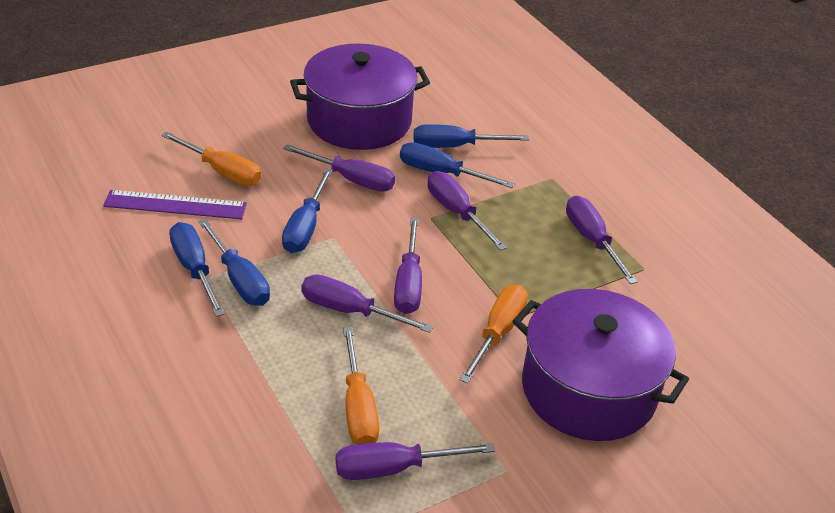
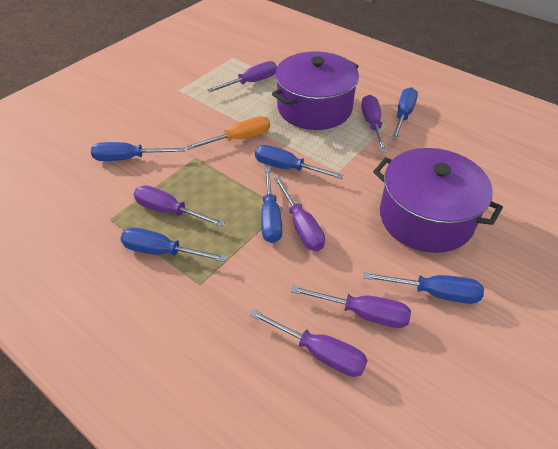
blue screwdriver: [169,222,225,317] [198,219,270,306] [282,168,333,253] [400,142,515,188] [414,124,530,148] = 5 -> [91,142,185,161] [120,228,227,262] [255,145,345,179] [261,167,282,243] [363,272,484,304] [391,87,418,140] = 6
orange screwdriver: [161,131,261,186] [343,327,379,444] [459,285,528,383] = 3 -> [186,116,270,150] = 1
purple ruler: [103,190,247,220] = 1 -> none = 0

